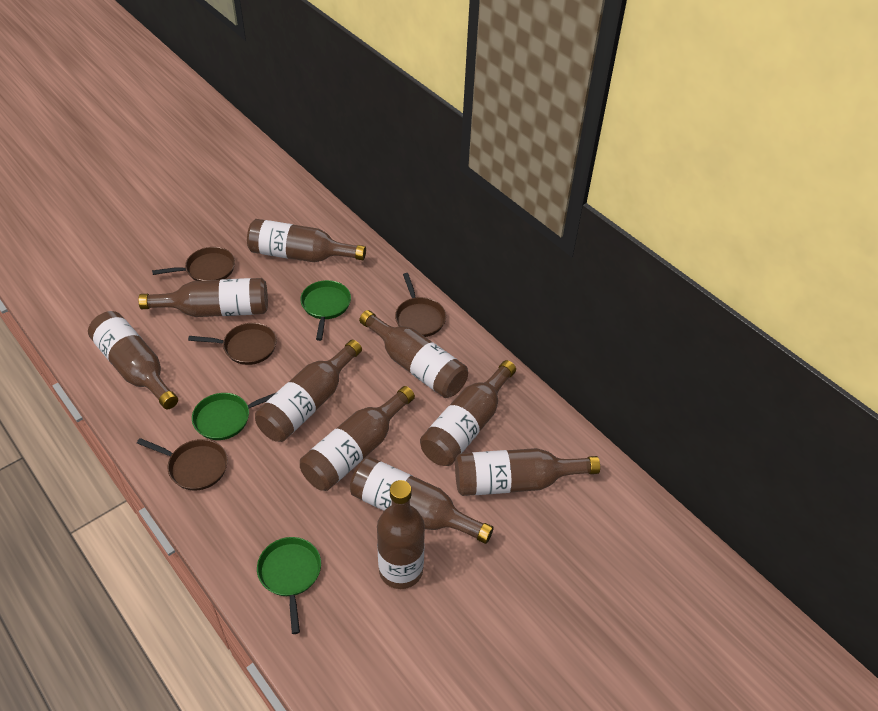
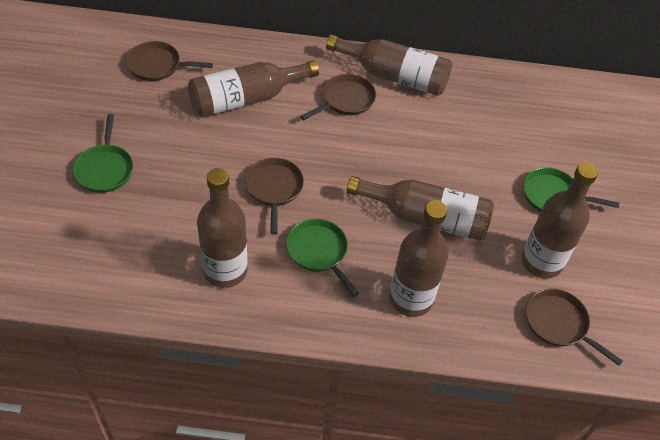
brown bottle: [88,311,178,409] [138,278,268,317] [247,219,366,262] [255,340,362,442] [300,386,415,491] [350,457,494,544] [359,310,468,398] [377,480,425,589] [420,360,516,466] [455,448,600,496] = 10 -> [188,60,319,117] [197,168,248,288] [326,34,452,96] [347,176,494,241] [389,200,449,317] [521,162,598,278] = 6

